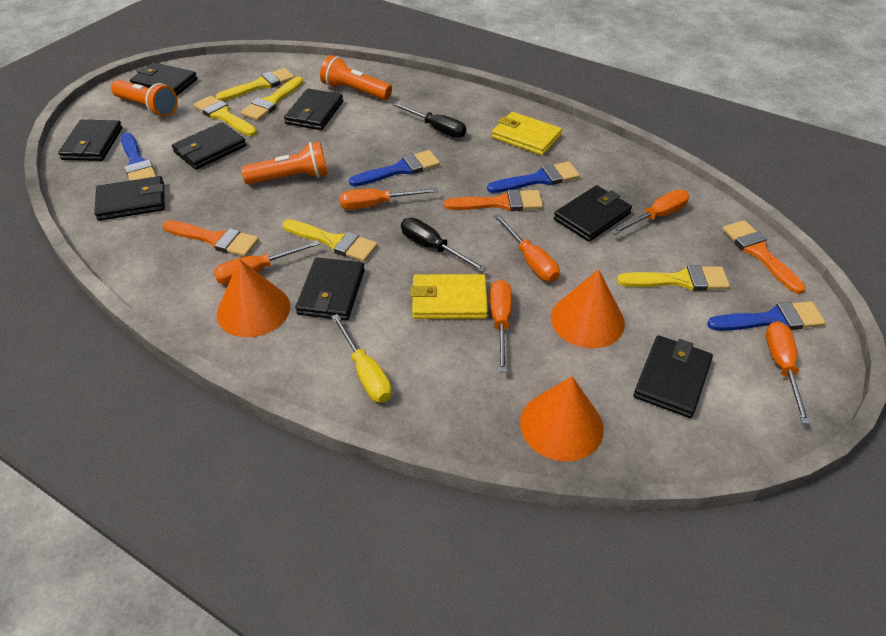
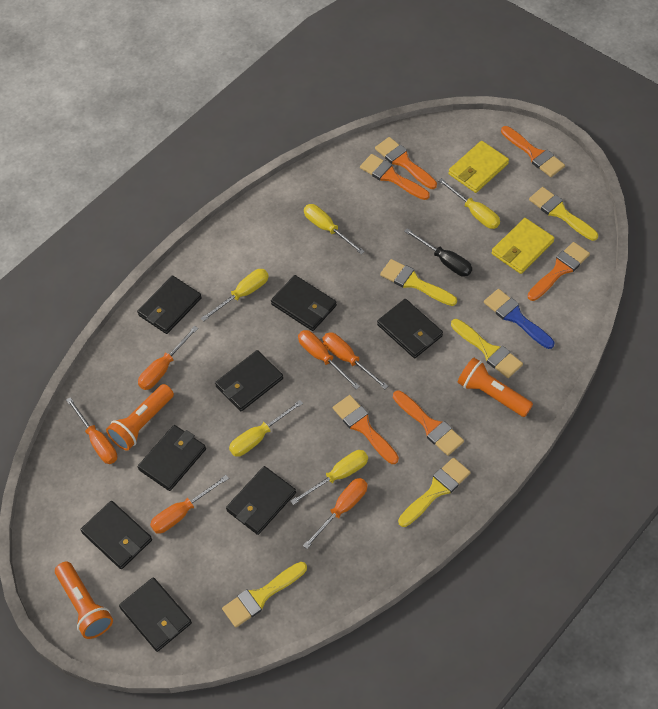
black screwdriver: [392,103,466,138] [401,218,486,272] = 2 -> [404,228,472,277] = 1
blue brush: [121,133,156,181] [349,150,440,186] [487,162,580,193] [707,302,826,331] = 4 -> [484,289,554,349] = 1
orange brush: [162,220,259,257] [444,189,543,211] [722,220,805,294] = 3 -> [333,395,399,464] [360,154,430,200] [375,137,437,189] [393,390,464,456] [501,126,565,177] [528,242,590,301] = 6
orange cone: [217,259,290,337] [520,376,604,462] [551,269,625,348] = 3 -> none = 0
yellow screwdriver: [331,314,392,403] = 1 -> [201,269,269,322] [229,400,303,457] [290,450,368,505] [304,204,365,254] [438,178,500,229] = 5

